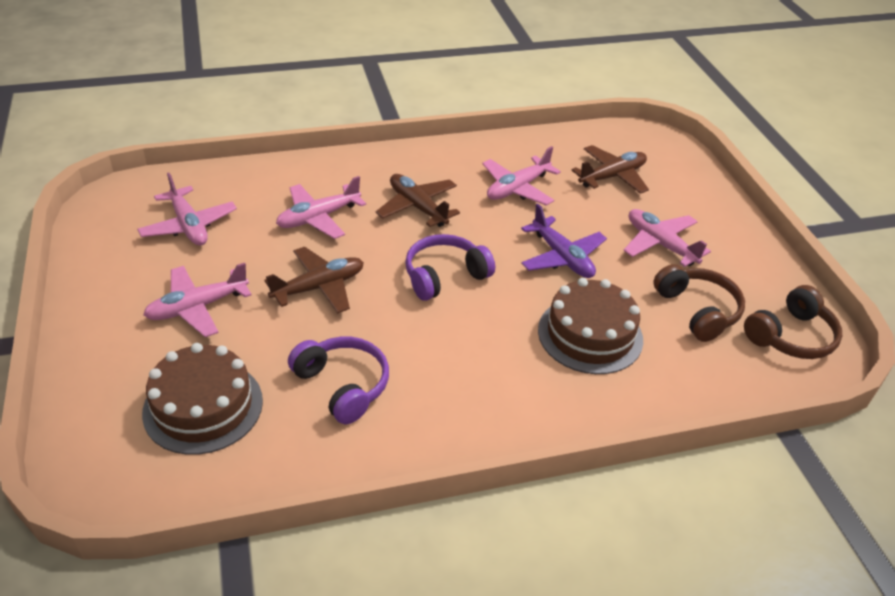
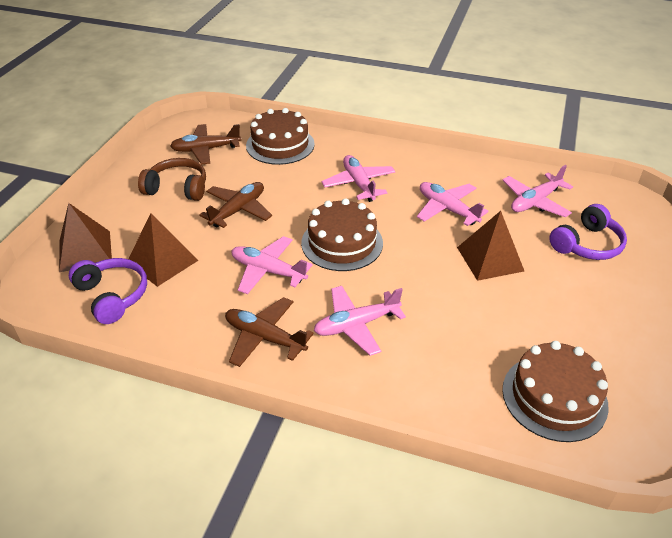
brown cake: [142,343,263,455] [538,278,643,374] = 2 -> [246,108,315,165] [301,198,383,271] [502,341,609,442] = 3
brown headphones: [653,264,745,342] [744,285,842,359] = 2 -> [138,158,206,201] = 1
brown pyramid: none = 0 -> [59,203,112,272] [129,213,198,287] [457,211,524,281] = 3
purple plane: [521,204,607,278] = 1 -> none = 0

